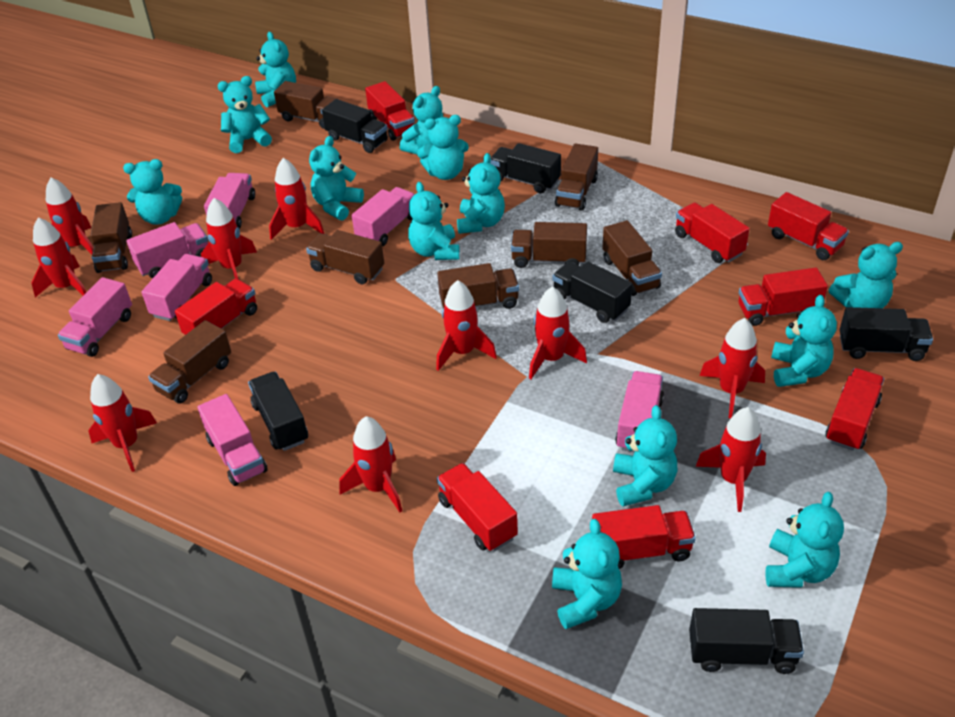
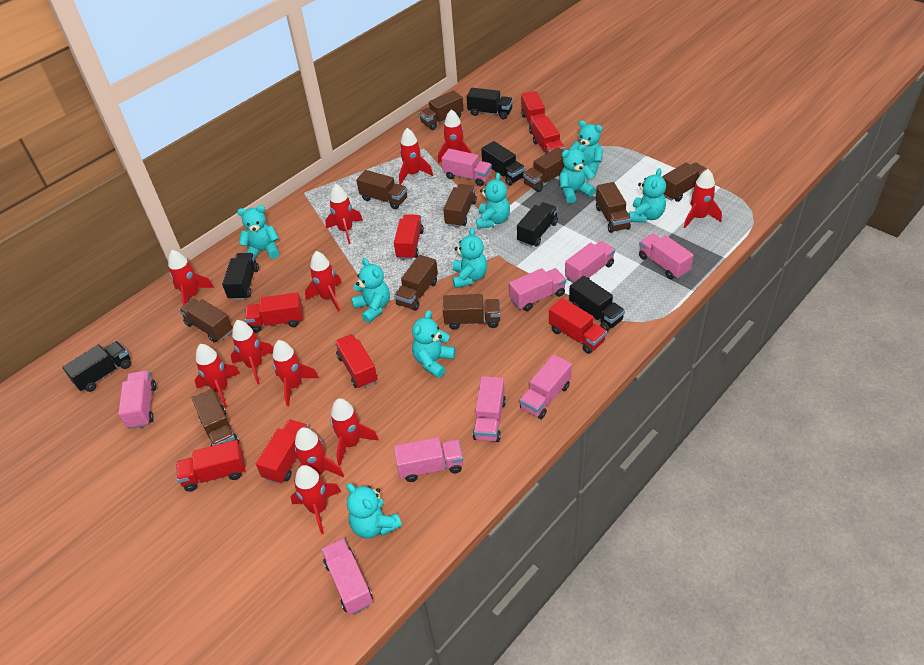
brown truck: [90,202,132,273] [148,320,231,404] [274,81,337,129] [306,230,384,284] [437,263,519,309] [511,222,587,268] [555,143,598,211] [602,220,662,296] = 8 -> [179,299,233,342] [192,389,239,446] [356,170,407,209] [394,255,438,311] [419,90,464,130] [443,184,477,227] [443,294,500,330] [523,147,565,192] [596,182,631,233] [662,162,707,202] = 10
pink truck: [58,277,132,357] [126,222,208,278] [141,254,212,321] [198,394,268,486] [204,173,255,229] [352,187,415,246] [615,371,664,452] = 7 -> [118,370,156,429] [321,538,373,615] [394,437,463,482] [441,149,492,186] [473,376,506,442] [509,268,566,311] [520,354,572,419] [565,241,615,283] [639,233,694,279] = 9
red rocket: [31,217,87,297] [46,178,93,255] [88,374,157,472] [201,198,257,279] [269,158,324,240] [339,416,402,513] [436,280,497,371] [529,286,587,379] [695,407,766,512] [700,318,765,419] = 10 -> [168,250,214,306] [194,344,240,408] [230,320,273,384] [273,340,319,406] [291,465,342,534] [294,427,344,488] [305,251,342,312] [325,184,363,244] [330,398,379,465] [399,128,433,185] [438,109,471,163] [684,169,722,228] = 12
turquoise teddy bear: [123,159,182,225] [217,76,272,153] [255,32,296,107] [309,136,364,221] [400,86,443,154] [408,182,460,260] [417,115,469,180] [457,153,505,234] [552,519,622,629] [613,405,677,506] [765,492,844,588] [771,295,837,387] [829,242,903,308] = 13 -> [237,205,279,260] [346,483,402,539] [351,258,390,323] [412,310,456,378] [452,228,487,288] [476,173,510,229] [560,144,596,203] [569,120,603,178] [629,168,666,223] = 9

